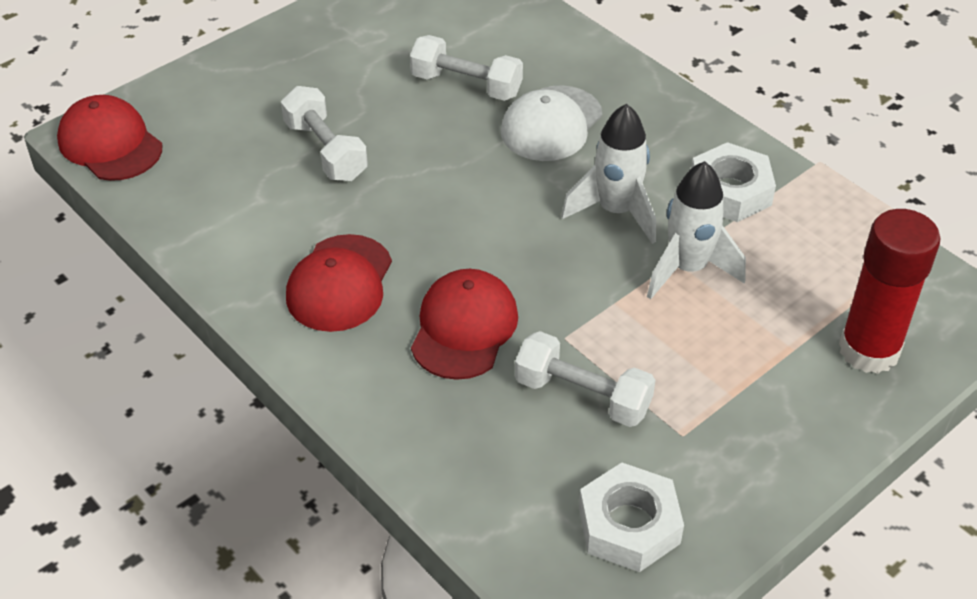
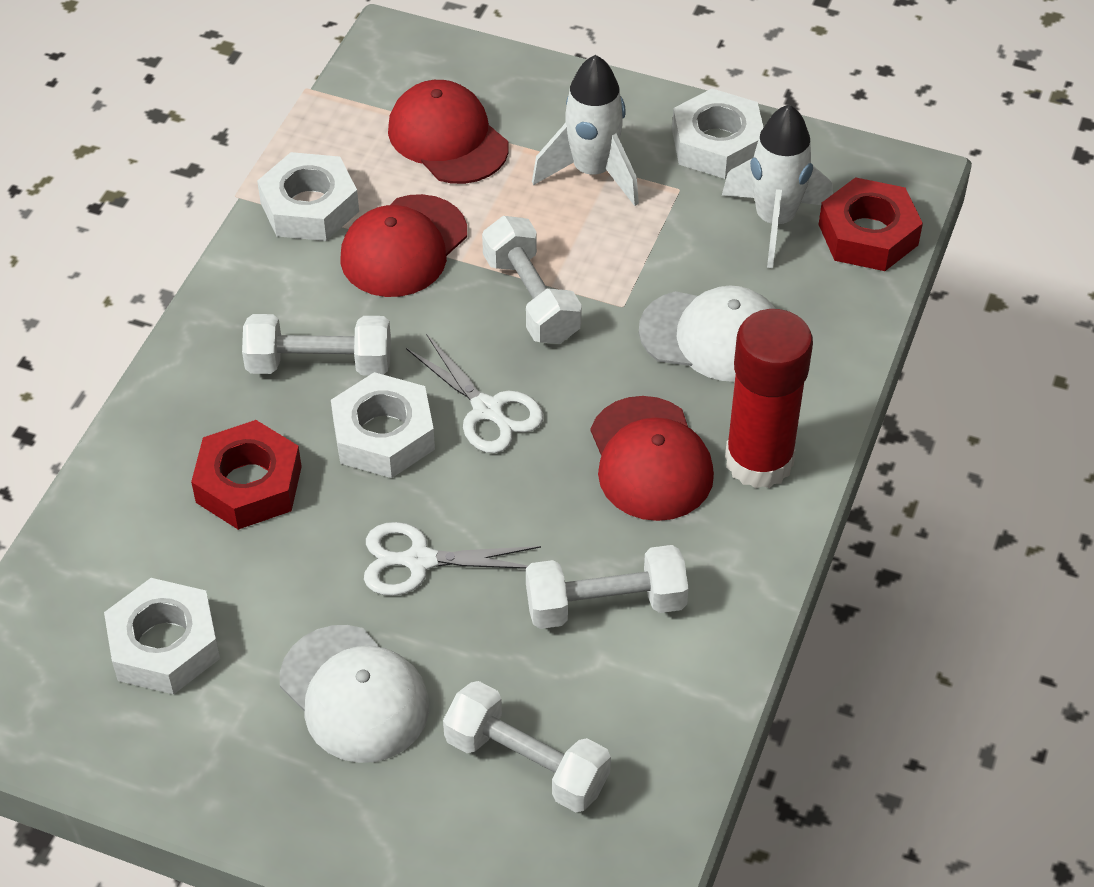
red nut: none = 0 -> [191,420,302,530] [818,177,923,271] = 2
white cap: [501,85,602,161] = 1 -> [280,625,429,763] [639,285,775,382] = 2
white dumbbell: [281,86,368,181] [410,35,523,101] [515,331,656,427] = 3 -> [242,314,391,375] [443,681,611,812] [482,216,582,344] [526,545,689,629] = 4
white nut: [579,462,684,572] [691,142,776,222] = 2 -> [104,578,220,695] [257,152,359,241] [331,372,435,478] [672,88,764,179] = 4
white scissors: none = 0 -> [364,522,541,596] [406,334,543,453] = 2

